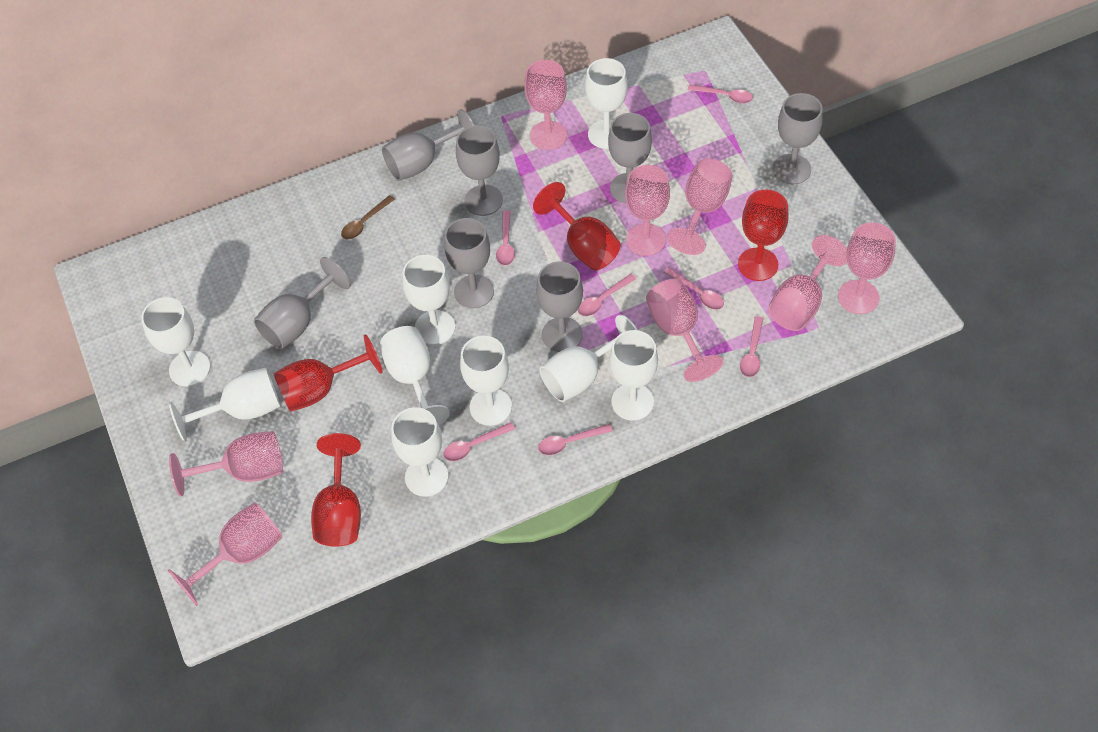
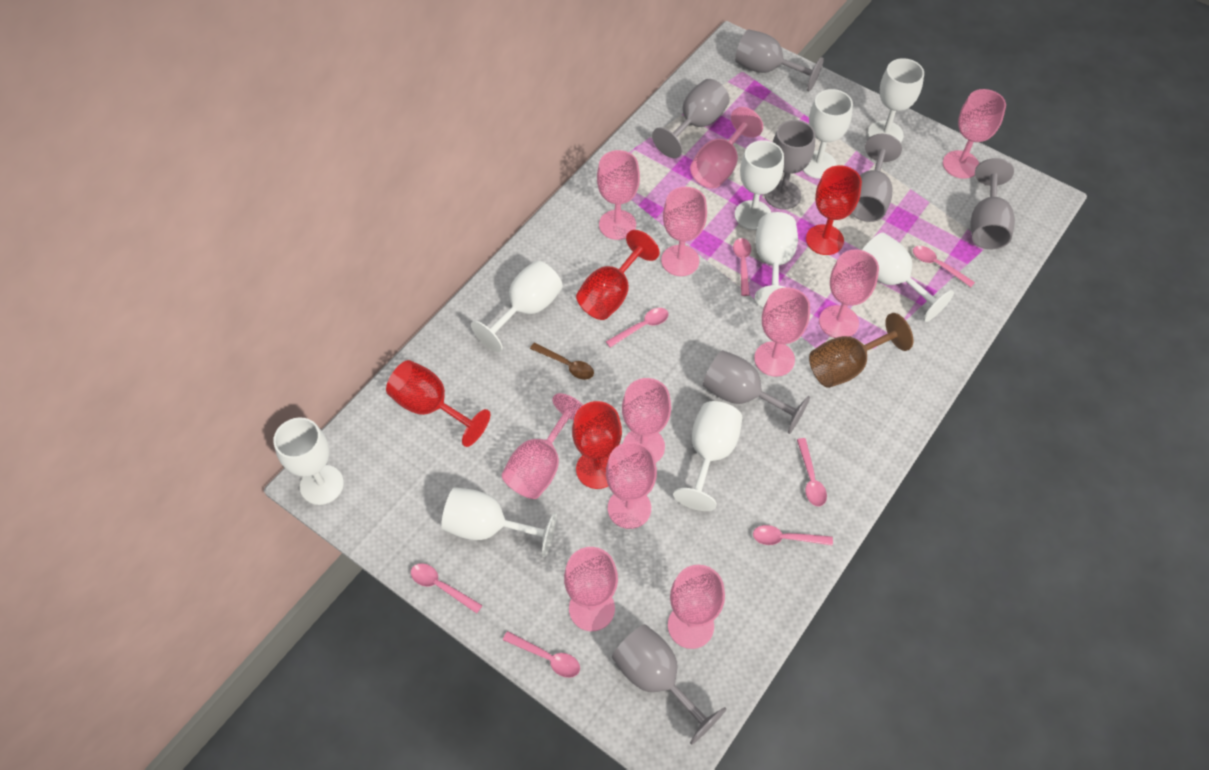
brown goblet: none = 0 -> [809,313,913,388] = 1
pink goblet: [167,503,283,606] [169,431,283,496] [524,60,567,150] [625,165,670,256] [646,279,724,382] [667,159,733,255] [768,235,847,331] [838,222,896,314] = 8 -> [502,393,583,499] [564,547,618,631] [597,150,640,240] [606,442,657,529] [622,378,671,463] [661,187,707,276] [668,565,725,649] [690,107,763,189] [754,287,810,377] [819,249,879,338] [943,89,1006,179] = 11

